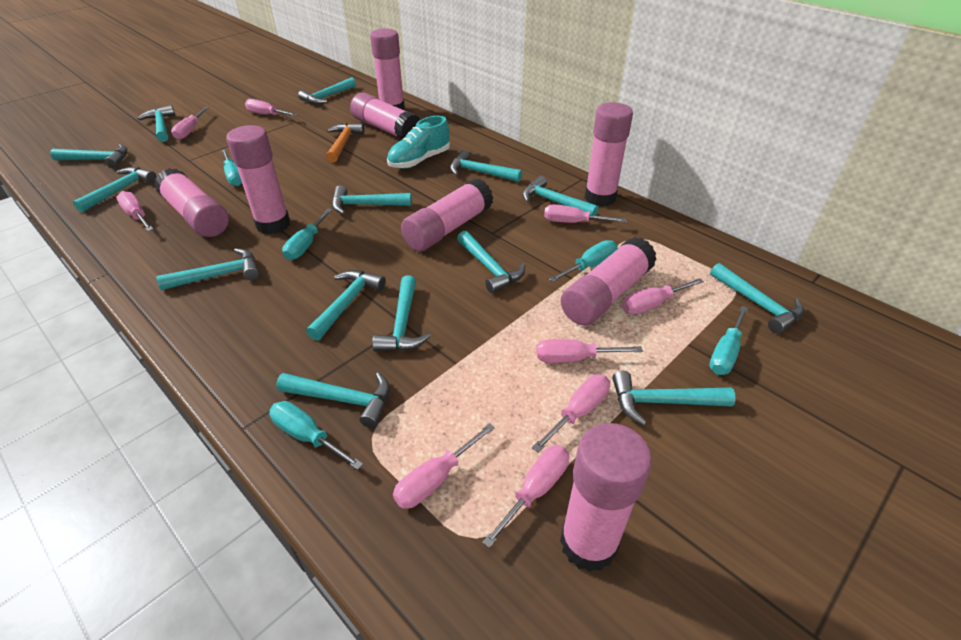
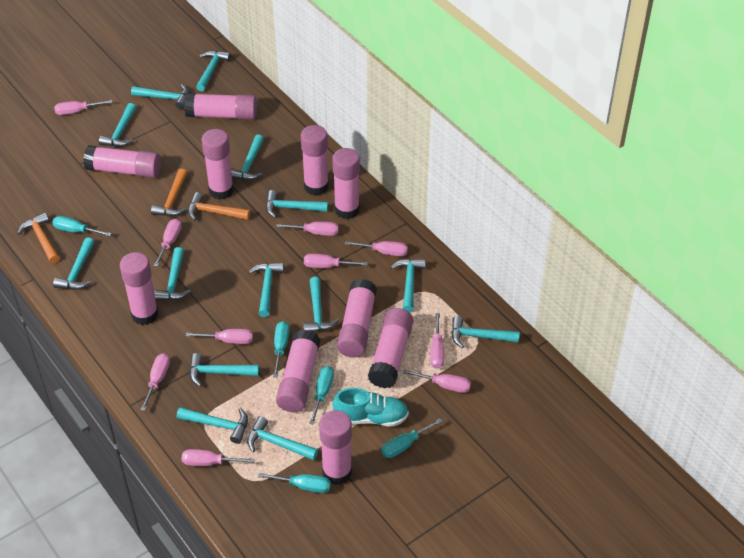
orange hammer: [326,123,365,163] = 1 -> [17,212,60,263] [151,168,187,216] [188,192,250,221] = 3
pink glue stick: [154,168,229,237] [226,125,290,234] [350,92,420,140] [370,28,405,110] [401,178,493,251] [560,423,652,572] [561,237,657,325] [585,102,633,207] = 8 -> [83,145,161,178] [120,252,159,325] [184,93,257,120] [201,129,234,199] [276,329,320,412] [301,125,329,196] [319,410,352,485] [332,148,360,219] [337,279,377,358] [368,308,413,388] = 10
pink screwdriver: [116,191,153,231] [171,107,209,140] [245,99,298,116] [393,423,495,509] [482,445,569,548] [532,375,610,452] [536,339,643,363] [544,204,626,223] [622,278,704,314] = 9 -> [54,100,113,115] [141,353,170,411] [154,218,182,267] [182,449,254,466] [186,329,253,344] [276,222,339,236] [304,254,368,268] [345,241,408,256] [403,369,471,393] [430,313,444,369] = 10

